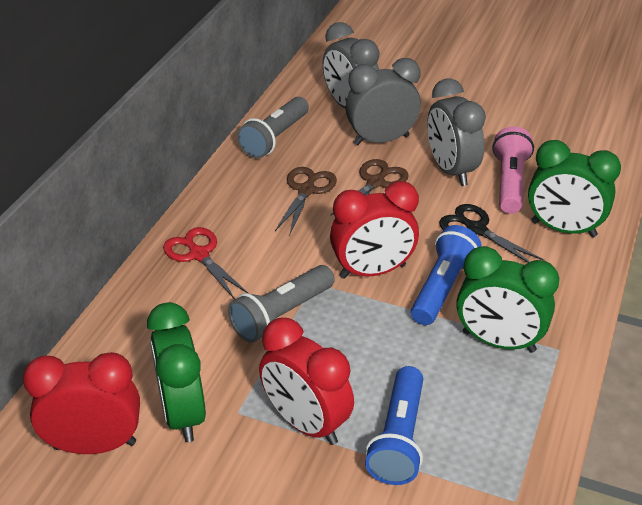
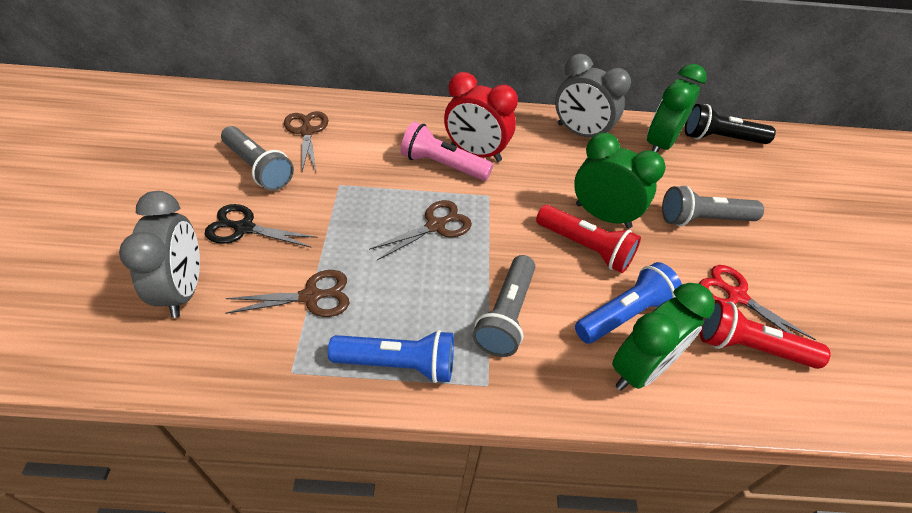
black flashlight: none = 0 -> [685,104,776,144] = 1
brown scissors: [275,167,337,236] [330,159,409,216] = 2 -> [225,270,349,317] [284,111,328,172] [369,200,472,260] = 3
grey clock: [323,22,379,109] [346,58,421,145] [427,79,486,186] = 3 -> [119,191,200,318] [555,54,631,137] = 2
grey flashlight: [228,265,335,343] [237,97,309,159] = 2 -> [221,126,294,191] [473,255,535,357] [662,185,764,226] = 3
red clock: [23,352,140,454] [259,318,354,445] [330,181,419,279] = 3 -> [444,72,518,162] = 1
red flashlight: none = 0 -> [536,205,641,273] [700,300,831,369] = 2

